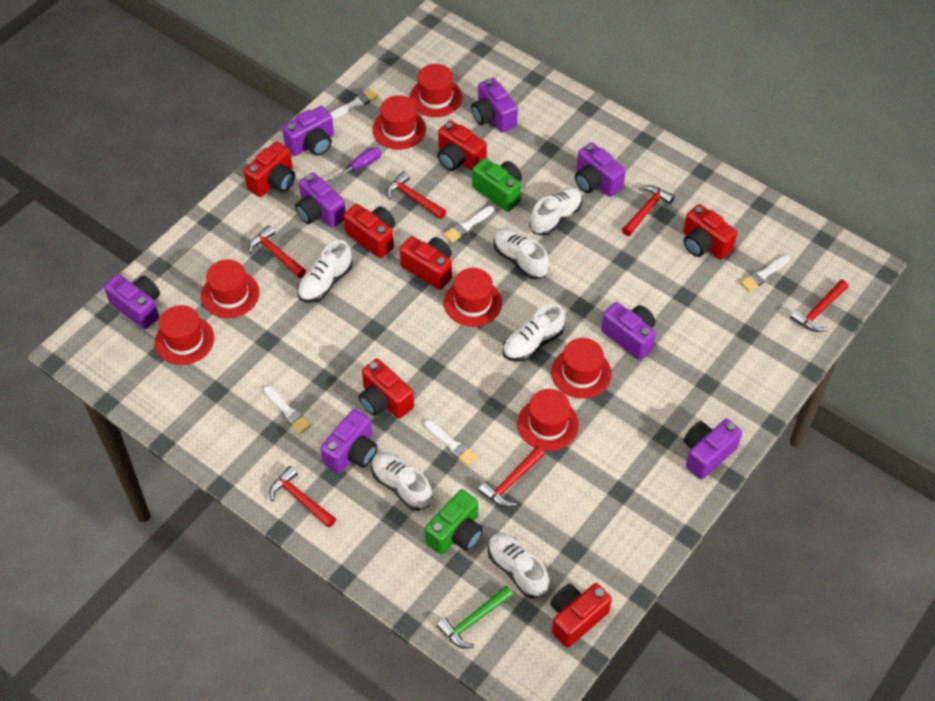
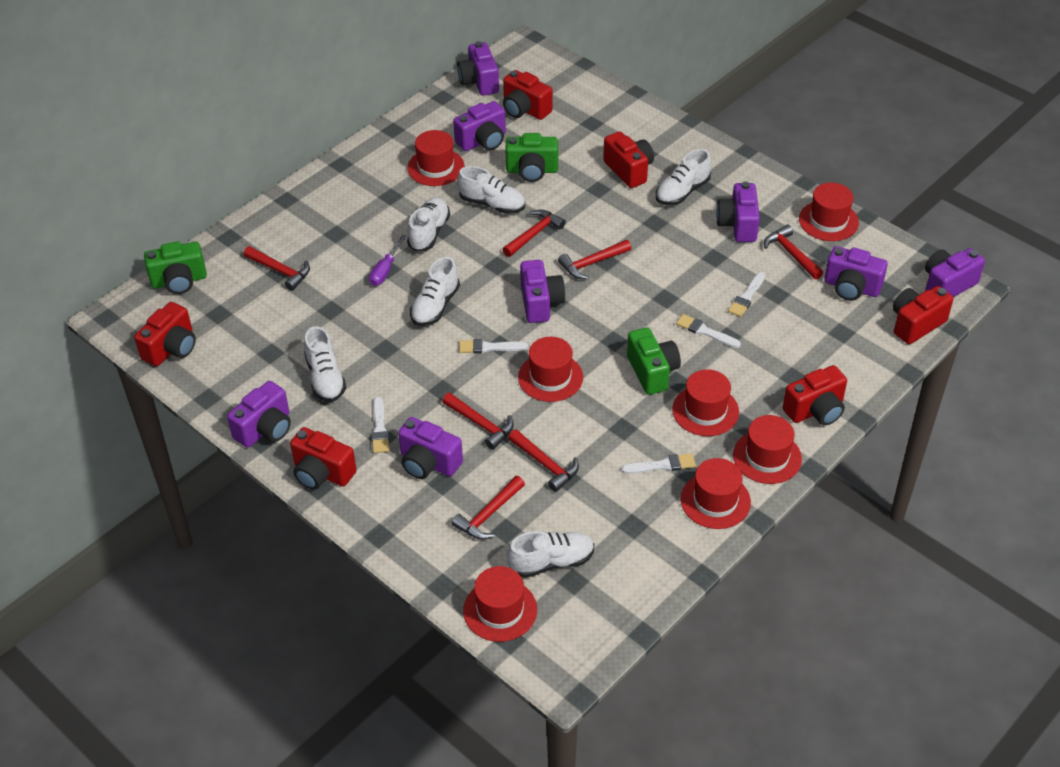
green camera: [425,489,483,555] [472,158,522,212] = 2 -> [144,241,207,294] [506,133,558,182] [627,328,681,395] = 3
green hammer: [437,586,513,648] = 1 -> none = 0
red camera: [244,142,295,197] [343,204,395,258] [359,359,414,419] [400,236,452,290] [437,120,487,171] [550,583,612,648] [683,204,737,260] = 7 -> [134,302,196,366] [290,427,356,490] [503,70,552,120] [603,131,654,188] [783,365,847,426] [892,286,953,344] = 6
red hammer: [249,225,306,278] [269,466,336,528] [386,171,446,219] [478,447,545,507] [622,185,675,236] [790,280,849,332] = 6 -> [244,246,310,291] [442,393,514,450] [451,476,525,540] [502,210,566,257] [508,429,579,492] [558,240,632,279] [764,225,823,280] = 7

